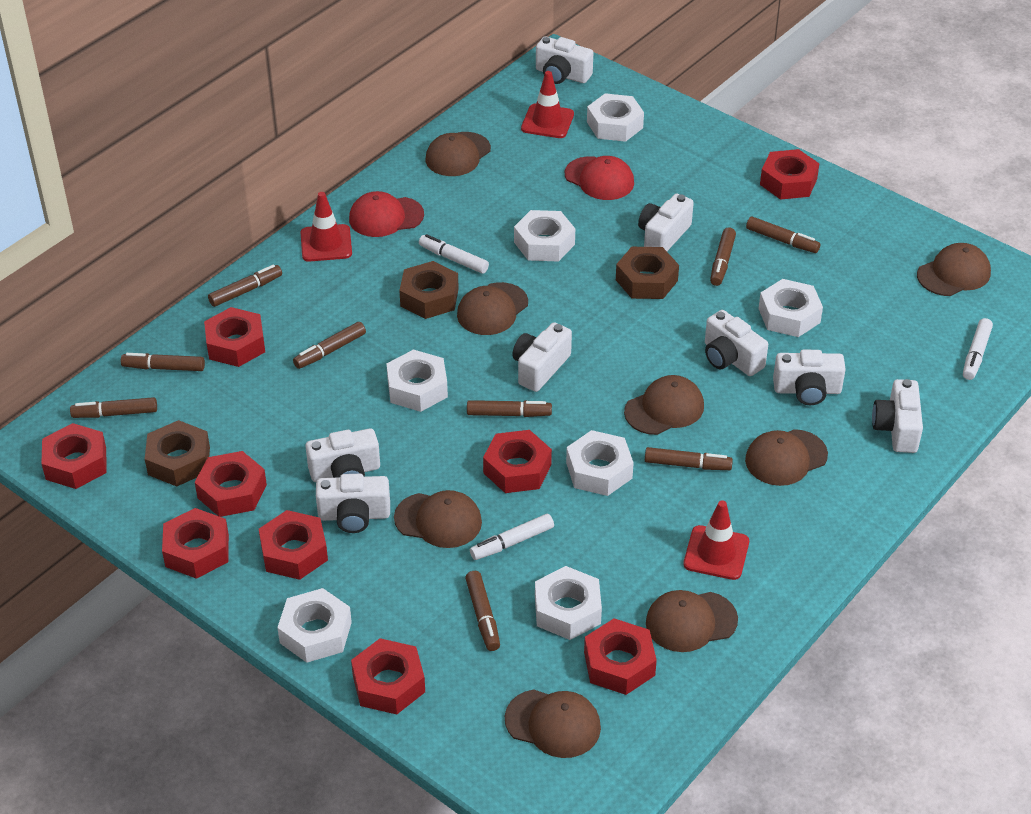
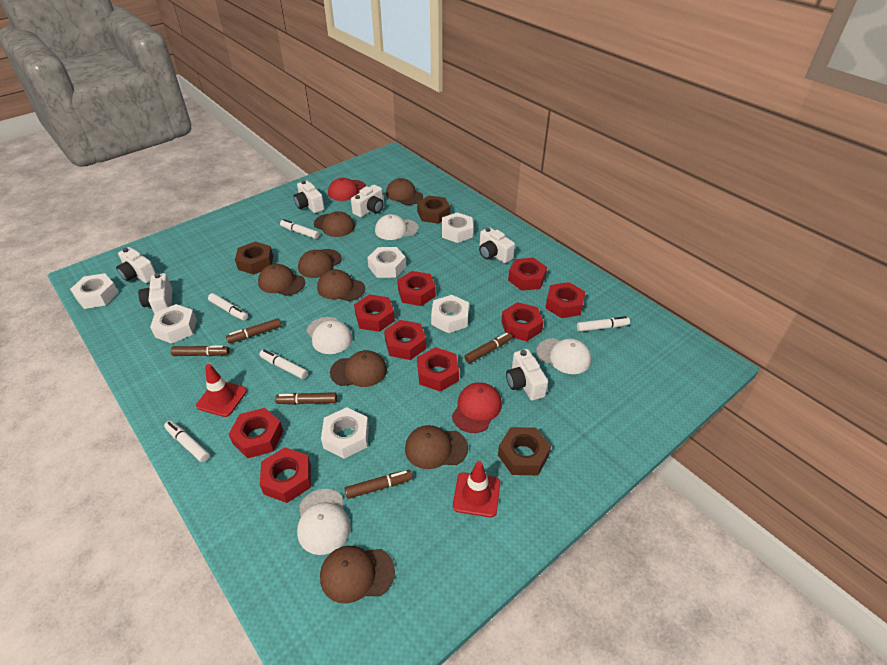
brown marker: [70,397,157,418] [121,353,205,371] [208,264,282,307] [293,322,366,369] [465,571,500,651] [467,400,552,417] [645,447,733,470] [710,228,736,286] [746,217,820,253] = 9 -> [171,345,229,356] [226,318,282,343] [275,392,337,405] [344,470,413,499] [464,333,512,363] = 5
red traffic cone: [301,192,352,262] [521,71,574,138] [683,500,749,580] = 3 -> [196,364,247,417] [453,461,500,517] = 2
white camera: [305,428,380,482] [316,474,390,533] [512,322,572,392] [536,36,593,84] [638,194,694,251] [705,310,768,376] [773,350,846,405] [872,379,923,453] = 8 -> [116,247,156,283] [138,273,172,314] [294,180,324,213] [351,185,384,217] [479,227,515,263] [506,349,548,401] = 6
white cap: none = 0 -> [297,489,350,555] [306,317,352,354] [375,214,419,240] [536,338,591,374] = 4
white marker: [419,234,489,274] [470,514,554,560] [963,318,993,380] = 3 -> [164,421,210,462] [208,293,248,320] [259,350,308,379] [280,219,319,239] [577,316,630,332] = 5
white nut: [277,588,352,663] [387,349,448,412] [514,210,575,262] [535,566,602,640] [566,430,634,496] [587,93,644,142] [758,279,823,337] = 7 -> [70,273,119,309] [150,304,197,344] [321,407,369,459] [367,247,406,278] [431,295,469,333] [442,212,473,243] = 6

